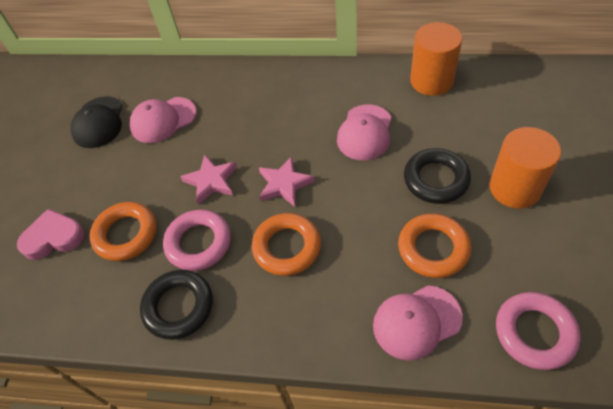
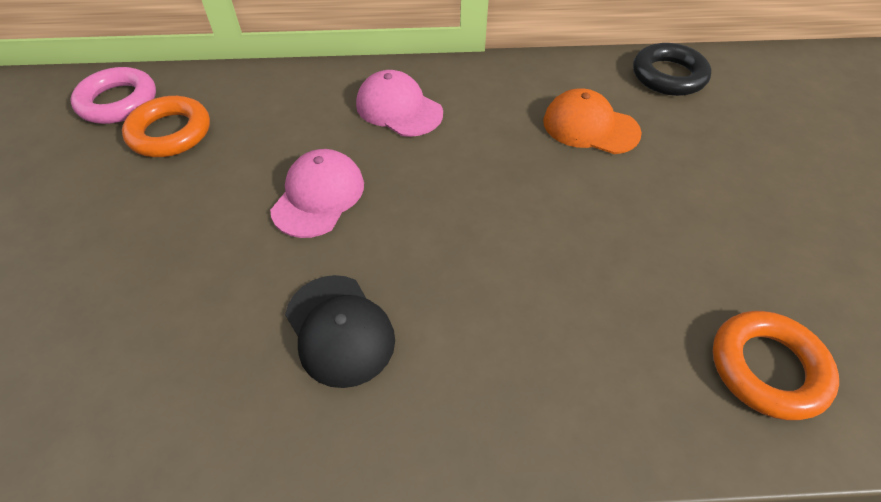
black ring: [140,270,213,340] [404,148,471,204] = 2 -> [633,43,711,96] = 1
orange cap: none = 0 -> [543,88,642,154] = 1
orange cylinder: [410,22,462,96] [489,127,561,209] = 2 -> none = 0
orange ring: [90,202,156,261] [252,213,321,276] [398,213,471,278] = 3 -> [122,96,210,157] [713,311,839,420] = 2
pink cap: [129,97,196,143] [337,104,391,160] [373,285,463,360] = 3 -> [270,149,364,238] [356,70,443,137] = 2
pink heart: [17,209,84,260] = 1 -> none = 0
pink ring: [163,210,231,271] [496,292,580,370] = 2 -> [70,67,156,124] = 1
pink star: [180,155,237,204] [259,156,314,207] = 2 -> none = 0

